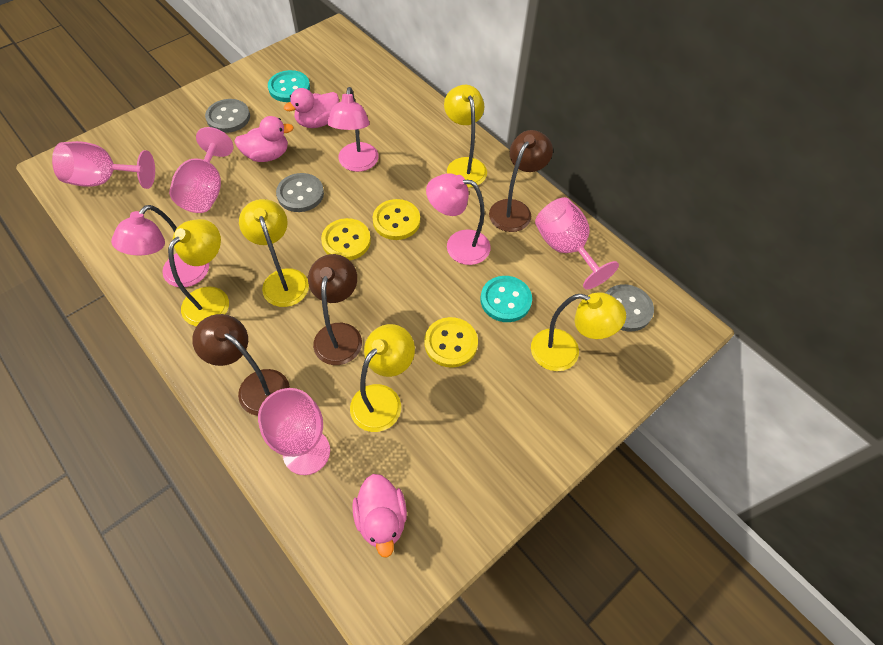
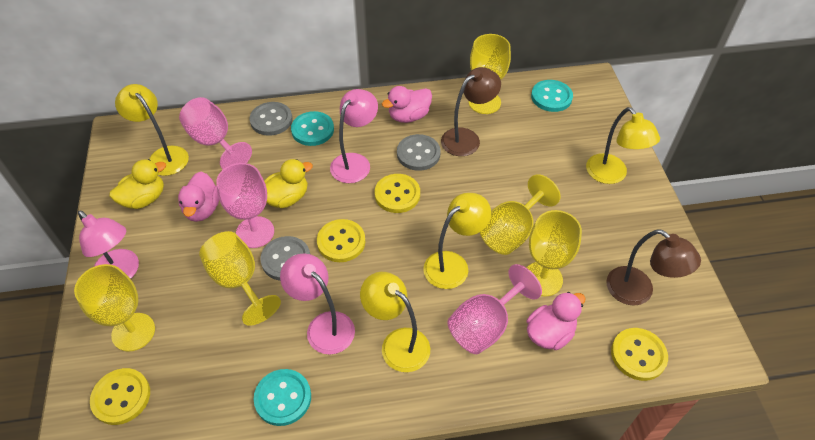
brown lamp: [192,314,290,416] [308,254,362,365] [489,130,553,232] = 3 -> [441,67,501,156] [606,229,701,306] = 2
pink goblet: [52,141,155,189] [169,127,233,213] [258,388,330,475] [535,197,619,289] = 4 -> [179,97,252,169] [216,163,274,248] [447,264,542,354] = 3
turquoise button: [268,70,310,102] [481,276,532,322] = 2 -> [254,369,311,426] [291,111,334,146] [531,80,573,112] = 3
yellow button: [321,218,371,260] [373,199,420,240] [424,317,478,368] = 3 -> [90,368,150,425] [317,219,365,262] [375,174,420,213] [611,328,668,381] = 4
yellow duck: none = 0 -> [110,159,166,209] [264,159,313,208] = 2
yellow goblet: none = 0 -> [74,264,155,352] [199,231,281,326] [469,34,511,114] [480,174,560,255] [526,210,582,297] = 5
yellow lamp: [168,219,229,326] [239,199,309,307] [350,324,415,432] [444,85,487,187] [531,292,626,371] = 5 -> [115,84,189,176] [360,272,430,372] [423,193,491,289] [586,107,660,184] = 4

